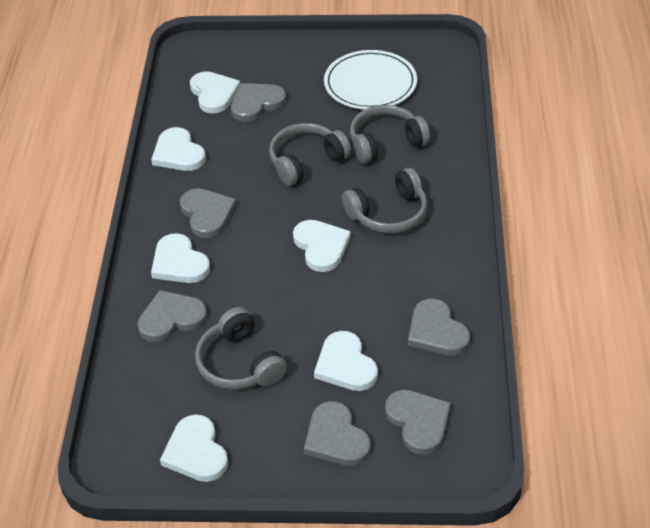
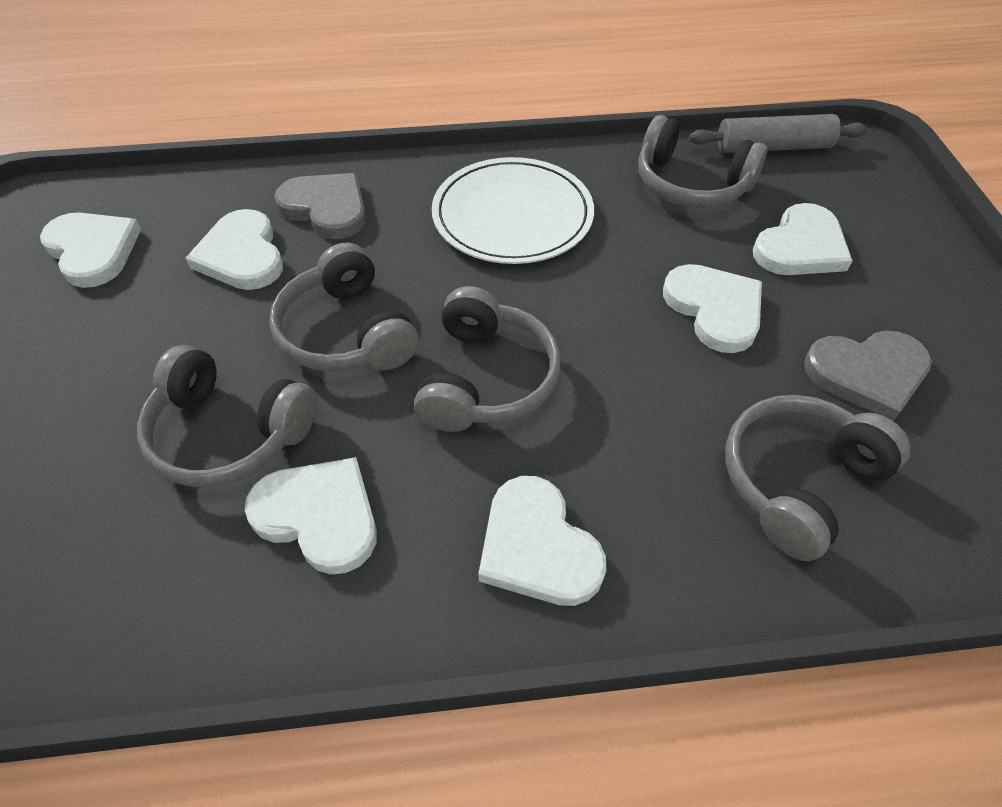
grey headphones: [195,307,287,390] [269,123,351,186] [342,168,427,233] [350,105,430,164] = 4 -> [137,345,317,487] [269,243,419,372] [414,286,561,432] [638,115,767,208] [725,395,910,561] = 5
grey heart: [138,290,207,342] [180,189,236,238] [231,83,286,122] [304,401,371,466] [385,390,451,455] [408,299,470,355] = 6 -> [274,173,366,239] [804,331,932,421] = 2
grey rolling pin: none = 0 -> [689,114,867,153] = 1

